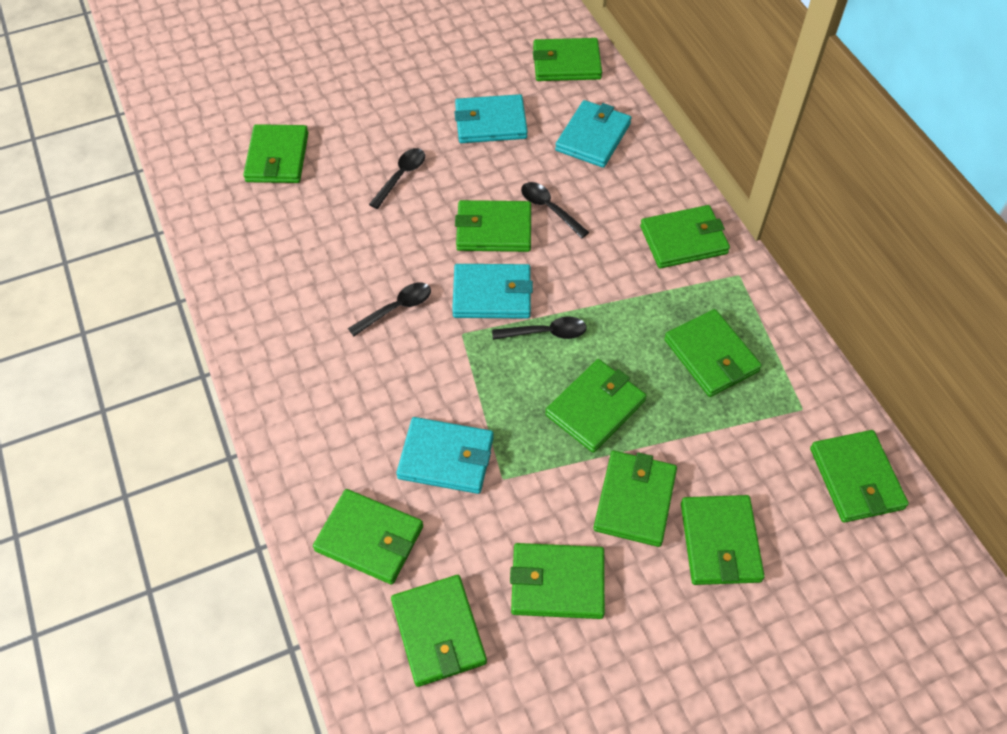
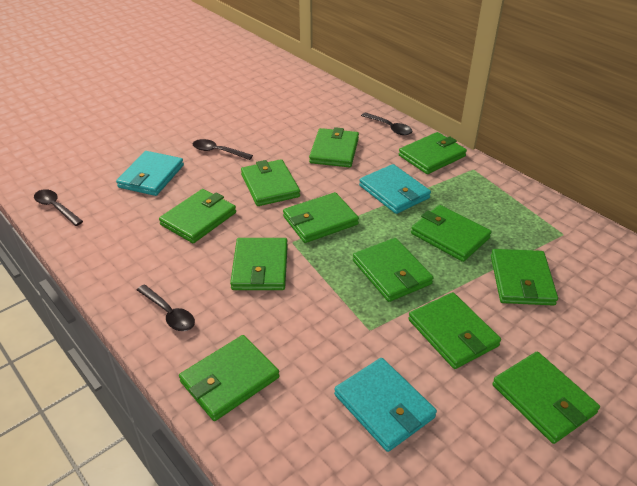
turquoise wallet: [396,417,494,494] [452,264,533,319] [454,94,528,143] [555,100,631,168] = 4 -> [116,151,184,196] [334,358,437,452] [359,164,431,214] = 3

